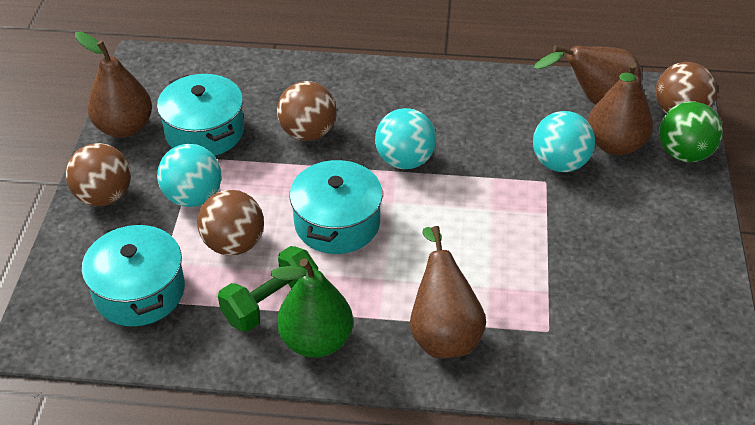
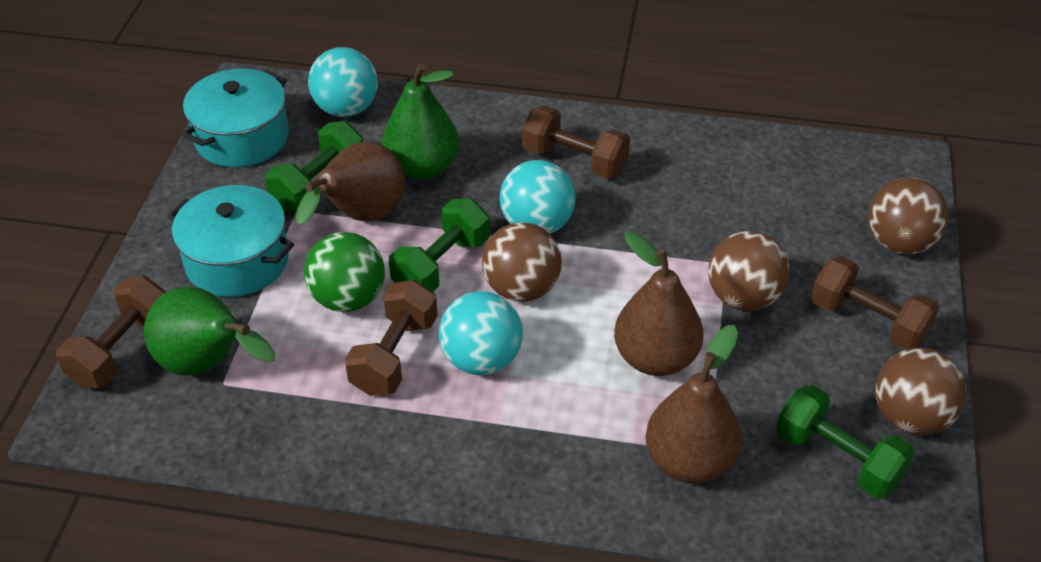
brown dumbbell: none = 0 -> [56,276,166,388] [345,280,438,396] [522,106,630,179] [811,256,939,350] = 4
brown pear: [75,32,152,138] [410,226,486,358] [534,45,642,105] [588,62,653,155] = 4 -> [296,142,405,225] [614,231,704,376] [646,325,742,484] = 3
green dumbbell: [218,246,318,332] = 1 -> [265,121,363,211] [389,199,490,292] [776,385,915,499] = 3
green pear: [271,258,353,358] = 1 -> [144,287,275,376] [382,63,459,180] = 2
turquoise pot: [82,223,185,326] [157,74,244,156] [289,158,383,254] = 3 -> [168,185,294,297] [182,69,289,167] = 2

